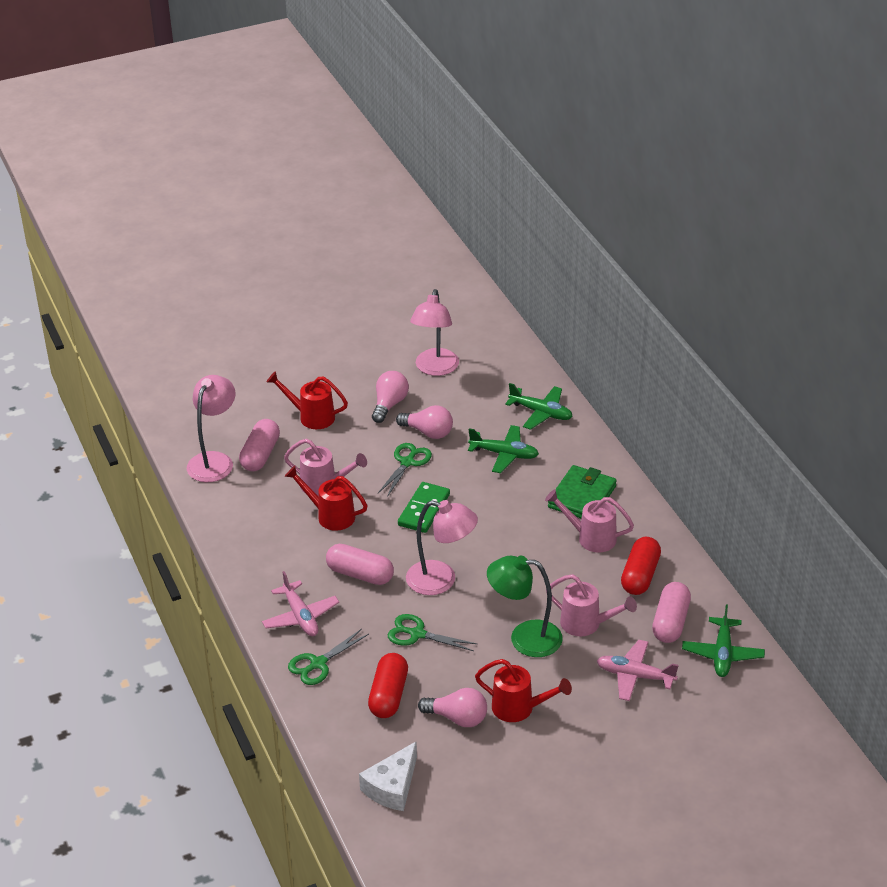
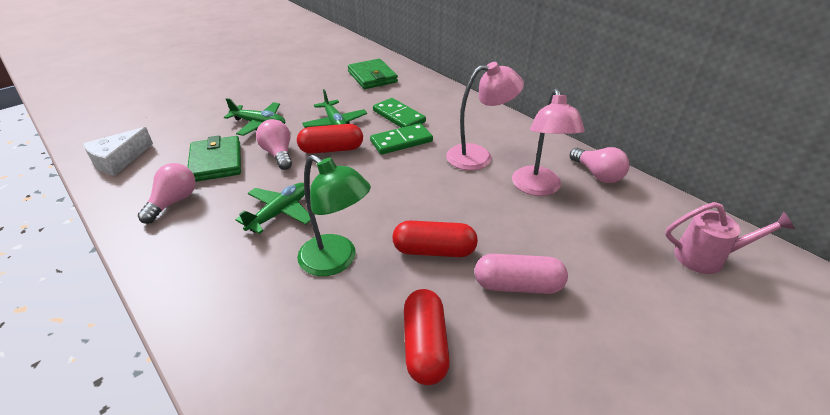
green domino: [398,482,450,533] = 1 -> [370,123,433,155] [373,98,426,128] = 2
green scissors: [288,629,369,685] [378,443,432,497] [388,614,477,651] = 3 -> none = 0
green wallet: [548,465,617,519] = 1 -> [188,135,241,182] [348,59,398,89] = 2
pink capsule: [239,419,280,471] [326,544,394,585] [652,582,691,643] = 3 -> [475,254,568,294] = 1
pink lamp: [187,375,235,482] [406,500,478,595] [410,289,459,376] = 3 -> [446,62,524,170] [512,88,585,196] = 2
pink plane: [262,571,339,636] [597,640,679,701] = 2 -> none = 0
pink watering can: [284,439,367,495] [545,489,634,553] [546,574,637,636] = 3 -> [665,202,795,274] = 1
red capsule: [368,653,408,718] [621,537,661,595] = 2 -> [297,124,363,154] [392,221,478,257] [404,289,450,385] = 3
red watering can: [267,371,348,429] [285,466,368,531] [475,659,572,722] = 3 -> none = 0

